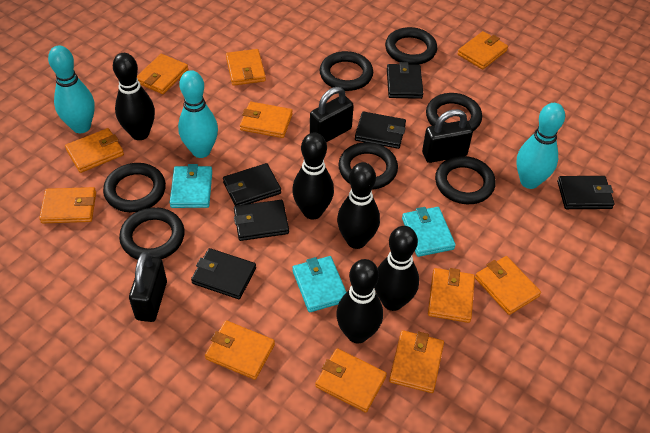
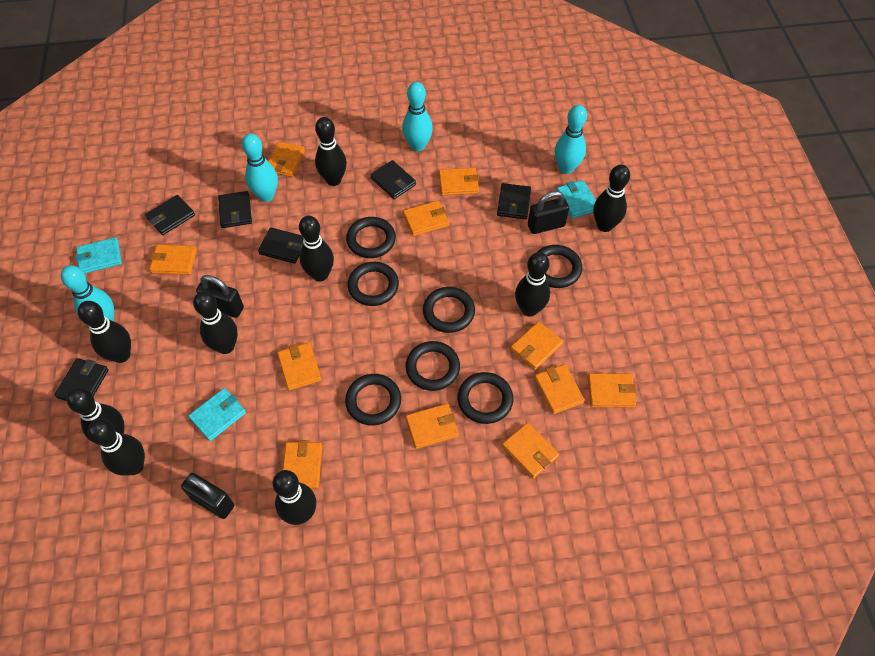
black bowling pin: [113,53,155,140] [292,132,334,220] [336,259,383,343] [337,162,380,249] [374,226,419,311] = 5 -> [67,388,124,441] [78,301,131,363] [88,419,145,476] [193,291,238,354] [273,470,316,525] [299,216,334,281] [315,117,347,186] [515,252,550,317] [593,164,630,232] = 9
turquoise bowling pin: [48,45,95,133] [178,70,218,158] [517,103,565,189] = 3 -> [61,265,114,321] [242,133,278,202] [402,82,433,151] [555,105,587,174] = 4

